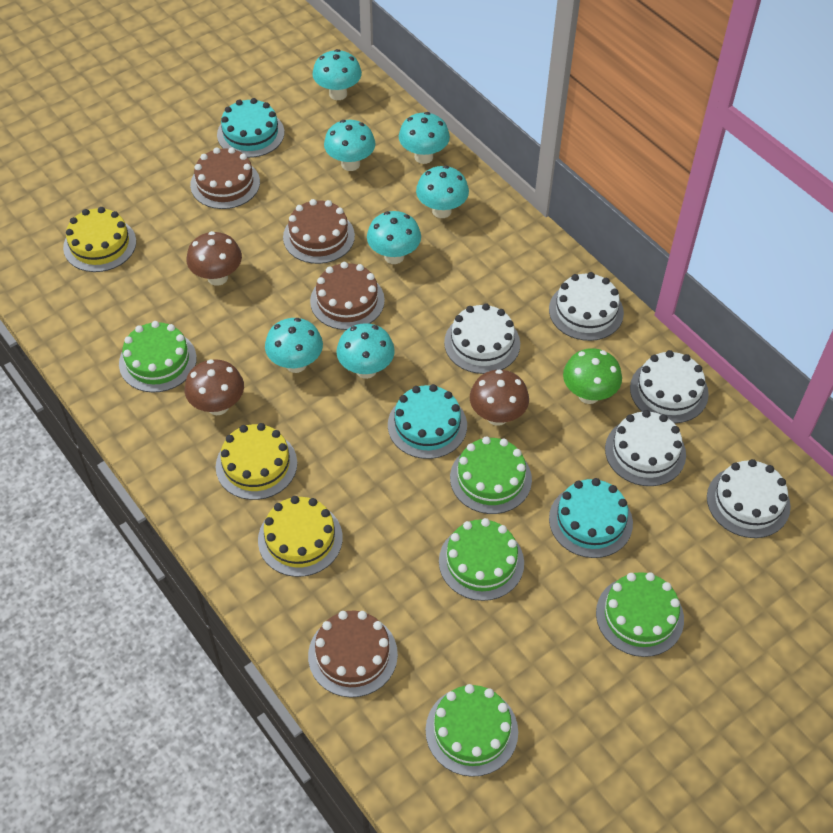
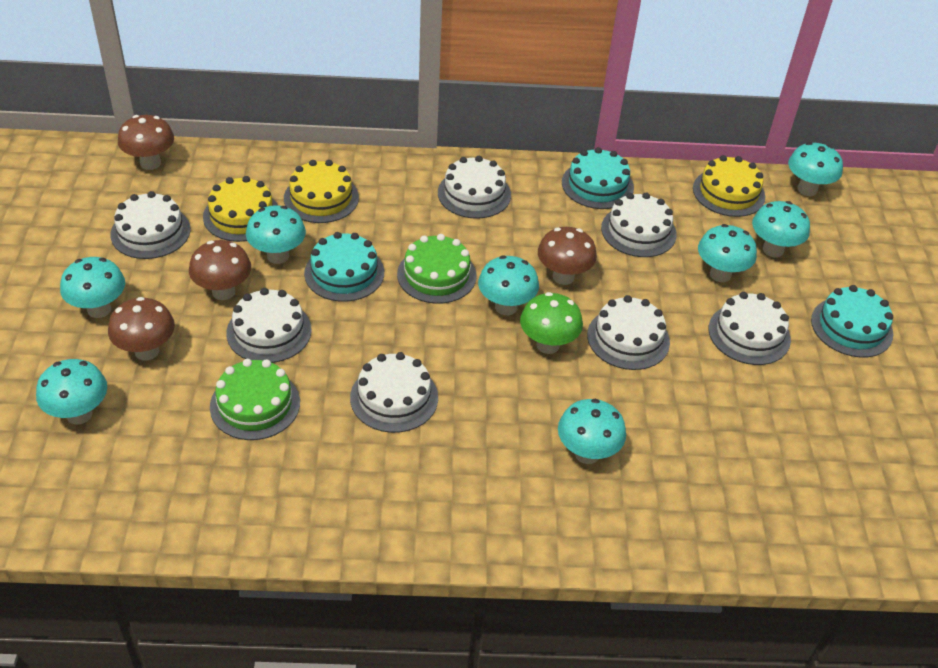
brown cake: [190,147,260,209] [283,199,355,264] [308,611,398,697] [310,262,385,330] = 4 -> none = 0
brown mushroom: [185,359,244,415] [186,231,242,286] [470,370,529,426] = 3 -> [108,297,175,361] [118,115,174,170] [189,240,251,300] [538,227,597,285] = 4
green cake: [119,321,197,392] [425,684,518,777] [439,518,524,601] [450,436,532,514] [596,572,684,657] = 5 -> [210,359,300,440] [397,234,477,304] = 2
turquoise mushroom: [265,318,323,373] [313,49,362,100] [324,120,375,171] [336,323,395,379] [367,211,421,264] [399,112,450,164] [416,165,469,218] = 7 -> [36,359,107,425] [60,257,125,318] [246,205,306,264] [478,255,539,315] [558,399,626,464] [698,224,757,282] [752,201,810,257] [788,142,843,196] = 8
white cake: [444,303,520,374] [549,272,624,341] [605,410,686,486] [630,350,709,423] [707,459,791,538] = 5 -> [110,191,191,259] [226,288,312,363] [350,352,438,433] [438,156,511,219] [587,295,670,370] [601,193,677,257] [709,292,791,365] = 7

